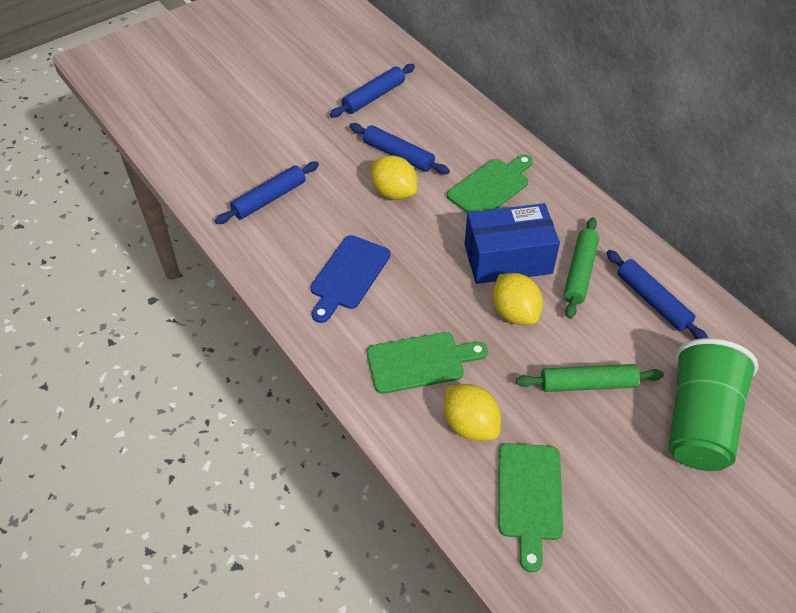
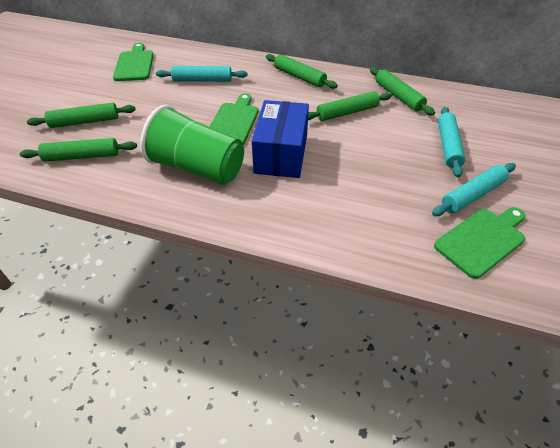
blue cutting board: [311,235,390,323] = 1 -> none = 0
blue rolling pin: [215,161,319,224] [330,64,415,118] [350,123,450,174] [607,250,708,339] = 4 -> none = 0
green rolling pin: [516,364,664,392] [563,217,599,319] = 2 -> [20,138,137,162] [27,103,136,128] [266,54,338,89] [308,91,392,121] [370,67,435,116] = 5
turquoise rolling pin: none = 0 -> [156,66,247,82] [432,163,516,216] [438,107,465,177] = 3
yellow lemon: [371,155,418,200] [444,384,501,441] [492,273,543,325] = 3 -> none = 0

